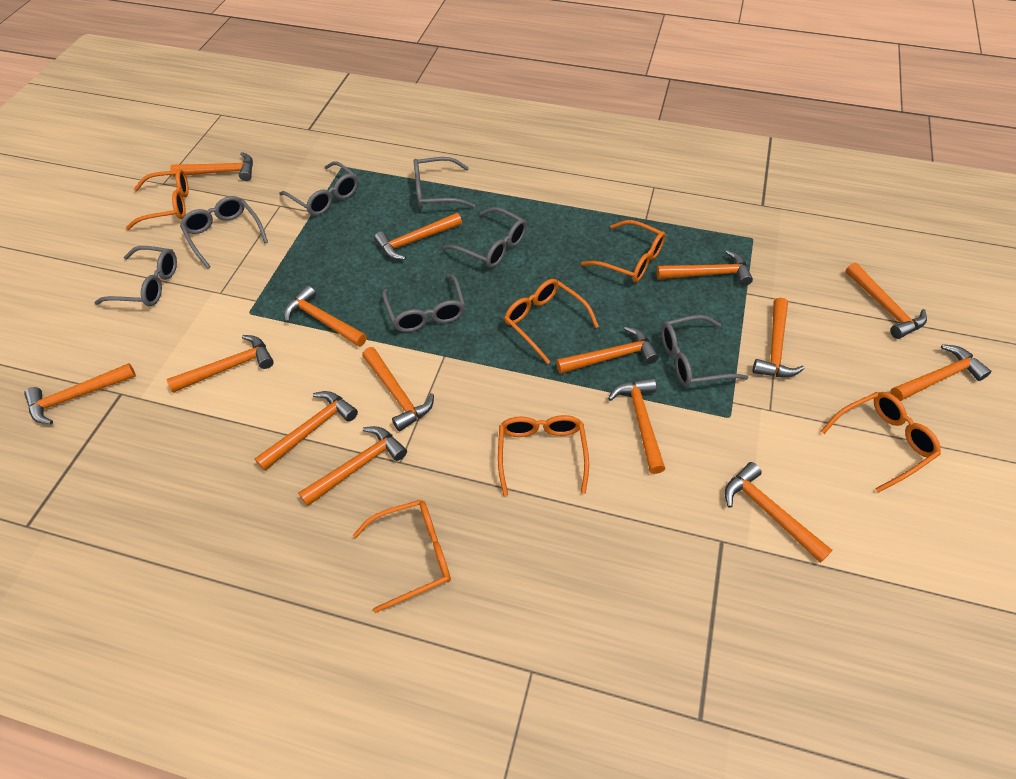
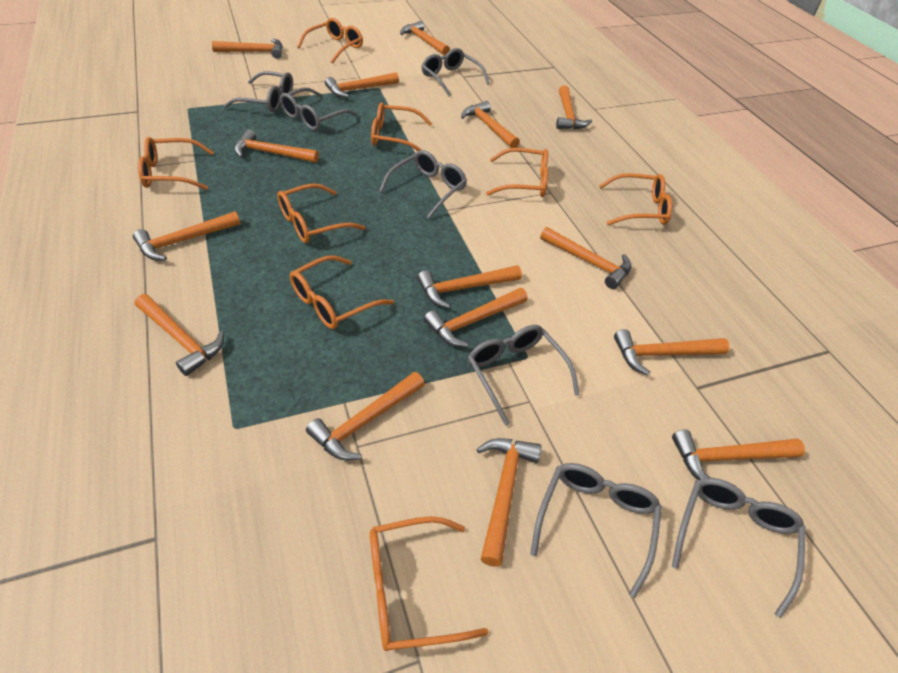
orange glasses: [126,169,189,230] [353,500,451,613] [498,415,589,496] [504,279,599,364] [581,220,666,282] [821,392,941,493] = 6 -> [138,137,214,190] [277,183,366,243] [290,256,394,329] [297,18,363,64] [370,516,488,651] [371,102,432,151] [486,148,548,197] [599,173,672,225] = 8

